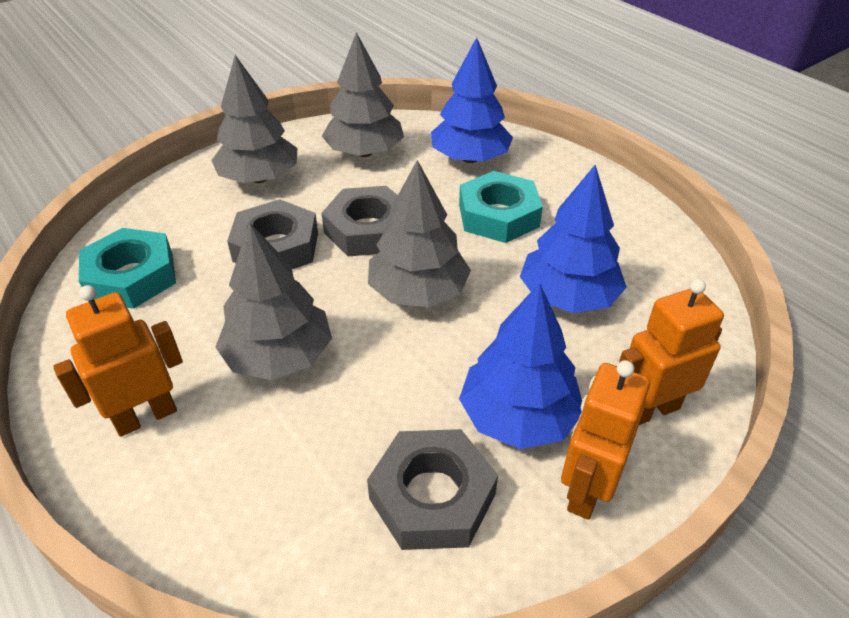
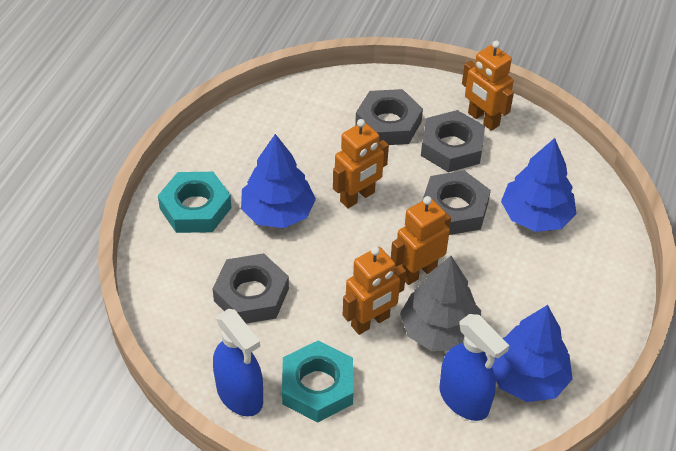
blue spray bottle: none = 0 -> [213,309,263,417] [439,314,509,421] = 2
grey nut: [227,199,318,269] [321,186,398,256] [367,429,498,550] = 3 -> [212,253,289,324] [355,89,423,145] [421,110,485,172] [422,170,491,235] = 4
grey tree: [211,55,297,183] [215,222,332,380] [322,32,404,157] [368,160,471,308] = 4 -> [400,256,481,351] = 1
orange robot: [53,285,183,437] [561,360,650,520] [619,279,724,425] = 3 -> [333,119,389,208] [343,246,406,335] [391,196,451,285] [462,41,514,131] = 4

